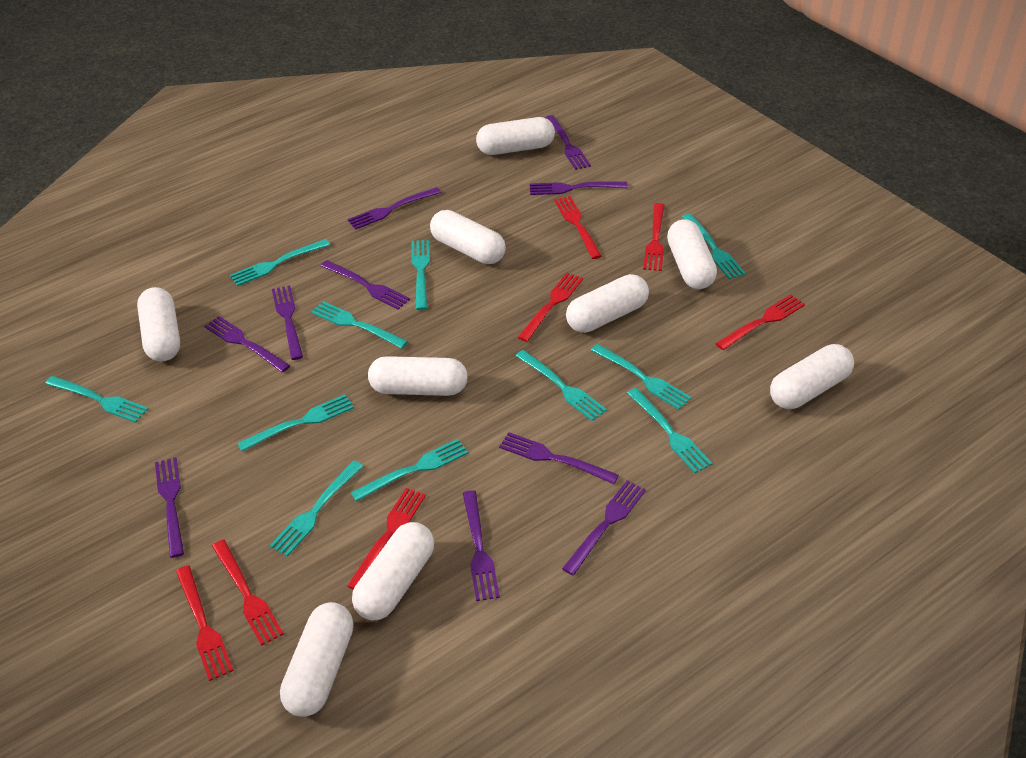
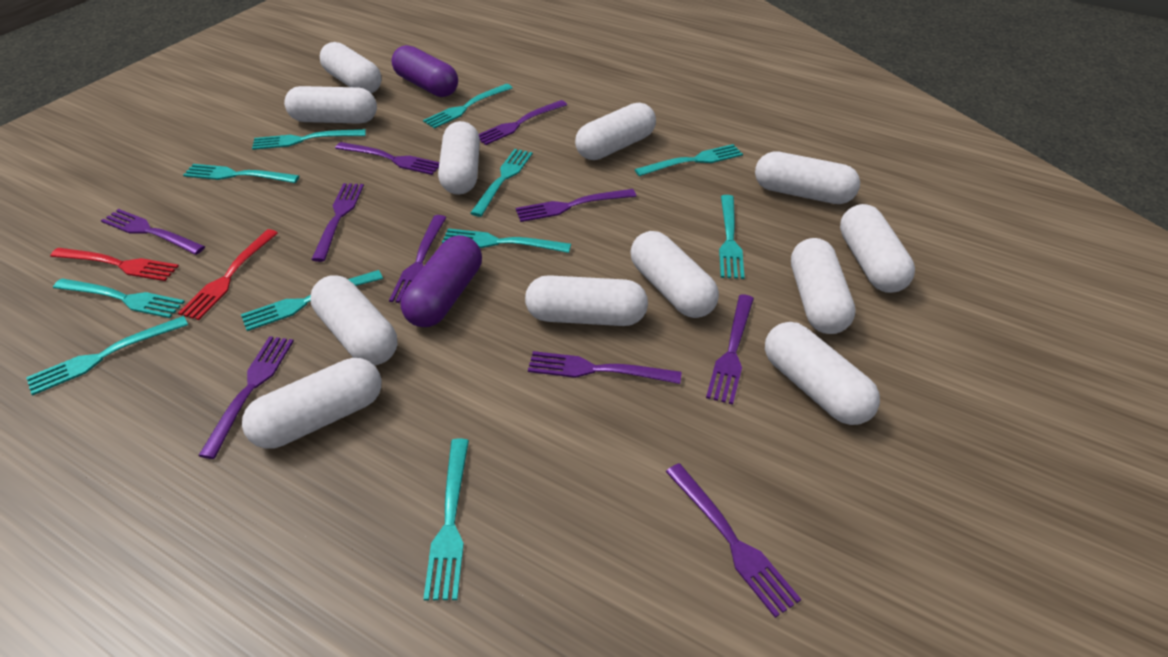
purple capsule: none = 0 -> [392,45,458,97] [401,235,482,327] = 2
red fork: [176,566,233,681] [212,540,284,646] [347,488,426,590] [518,273,583,342] [554,196,602,259] [643,203,665,271] [715,295,805,350] = 7 -> [50,248,179,281] [178,229,278,320] = 2
white capsule: [137,287,180,361] [280,602,354,717] [352,522,434,621] [368,356,468,396] [430,210,506,264] [476,117,555,155] [566,274,649,333] [667,219,717,289] [770,344,854,409] = 9 -> [242,358,381,449] [284,86,377,124] [310,275,397,366] [320,42,381,93] [438,121,480,195] [525,275,648,326] [575,103,656,160] [630,231,719,318] [755,151,860,204] [765,322,880,425] [791,238,856,334] [840,204,915,293] = 12

